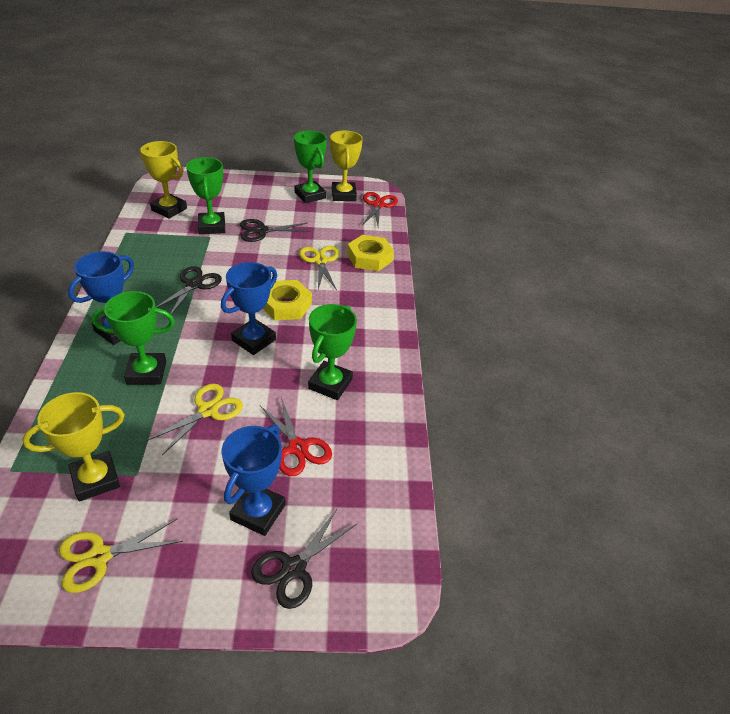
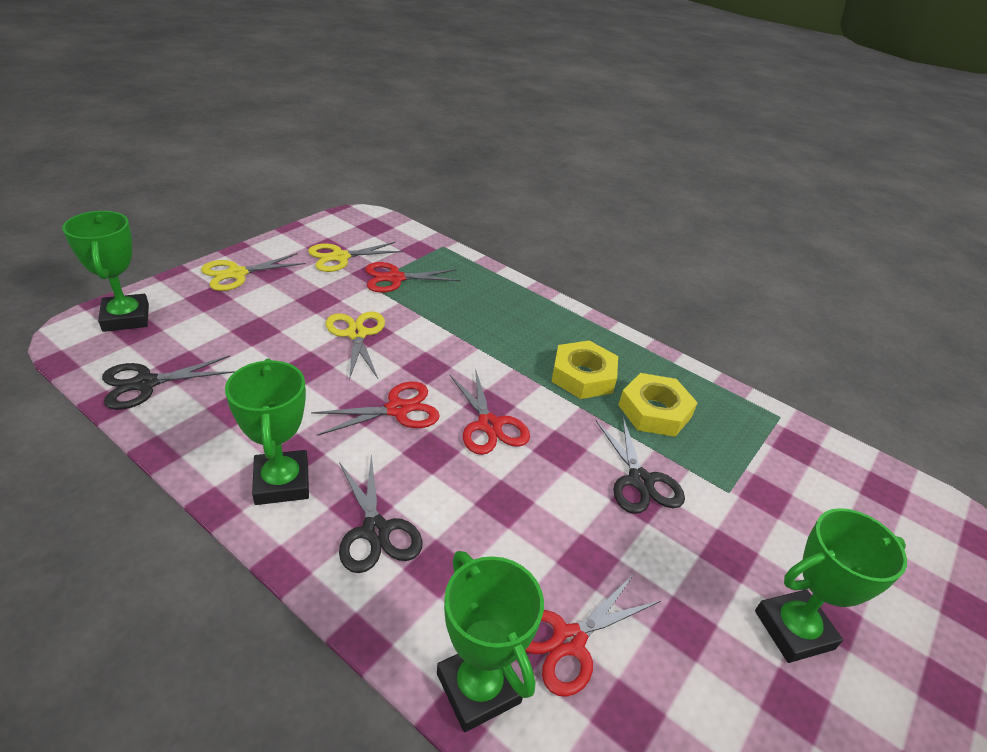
blue trophy: [68,251,134,345] [221,262,277,355] [221,425,286,536] = 3 -> none = 0
red scissors: [260,397,332,476] [362,192,398,226] = 2 -> [311,382,440,436] [365,262,461,293] [449,368,530,455] [525,573,661,697] = 4
yellow trophy: [22,392,125,502] [139,141,187,219] [330,130,363,201] = 3 -> none = 0

